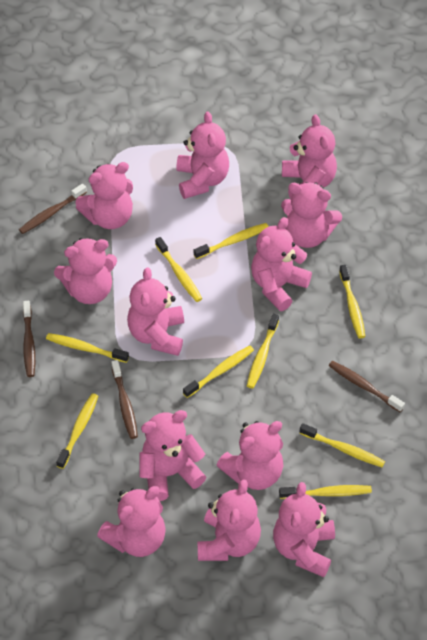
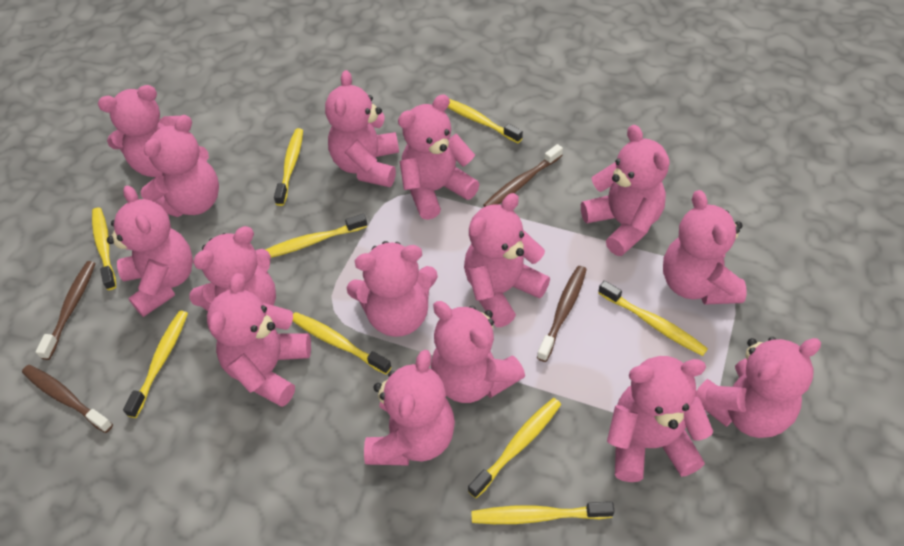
pink teddy bear: [54,238,117,304] [75,162,133,229] [97,486,166,557] [127,267,184,356] [139,410,206,501] [176,112,229,199] [197,479,261,561] [216,421,283,490] [251,217,312,311] [273,482,335,577] [281,182,342,248] [282,114,337,199] = 12 -> [98,85,179,177] [107,185,193,317] [140,115,219,217] [189,226,276,311] [207,273,311,407] [325,70,399,187] [347,241,438,337] [364,350,455,466] [398,94,479,220] [431,301,525,403] [464,193,550,327] [581,125,670,256] [607,356,713,482] [663,190,746,305] [695,337,821,438] = 15

